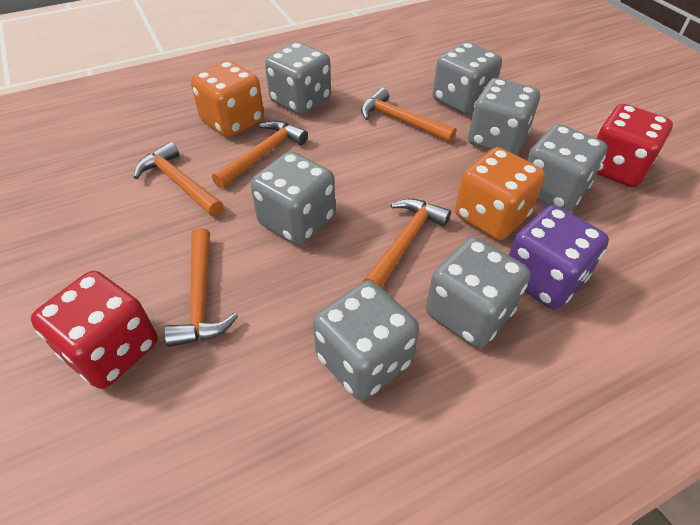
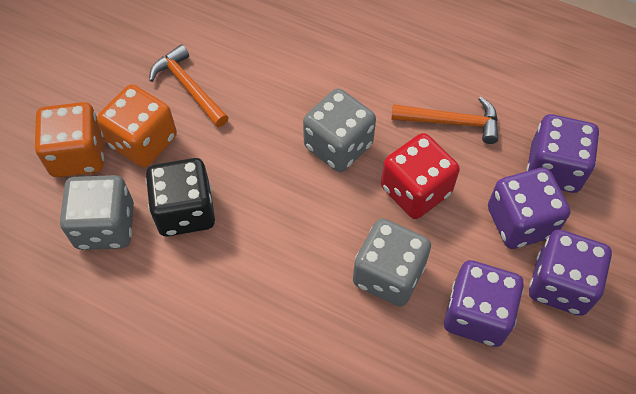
black dice: none = 0 -> [146,158,215,237] = 1
grey dice: [251,151,335,245] [265,42,331,115] [313,280,419,401] [426,237,530,348] [433,42,502,115] [468,78,540,155] [527,124,608,212] = 7 -> [60,175,134,250] [303,88,376,172] [353,218,431,307] = 3
orange hammer: [134,142,223,216] [164,228,238,347] [212,120,308,189] [361,88,456,142] [363,199,451,288] = 5 -> [149,44,229,127] [391,97,498,144] = 2
purple dice: [509,205,609,310] = 1 -> [444,260,524,347] [488,167,570,249] [526,114,599,193] [529,229,612,316] = 4
red dice: [31,271,158,389] [596,104,673,187] = 2 -> [381,133,460,219] = 1

